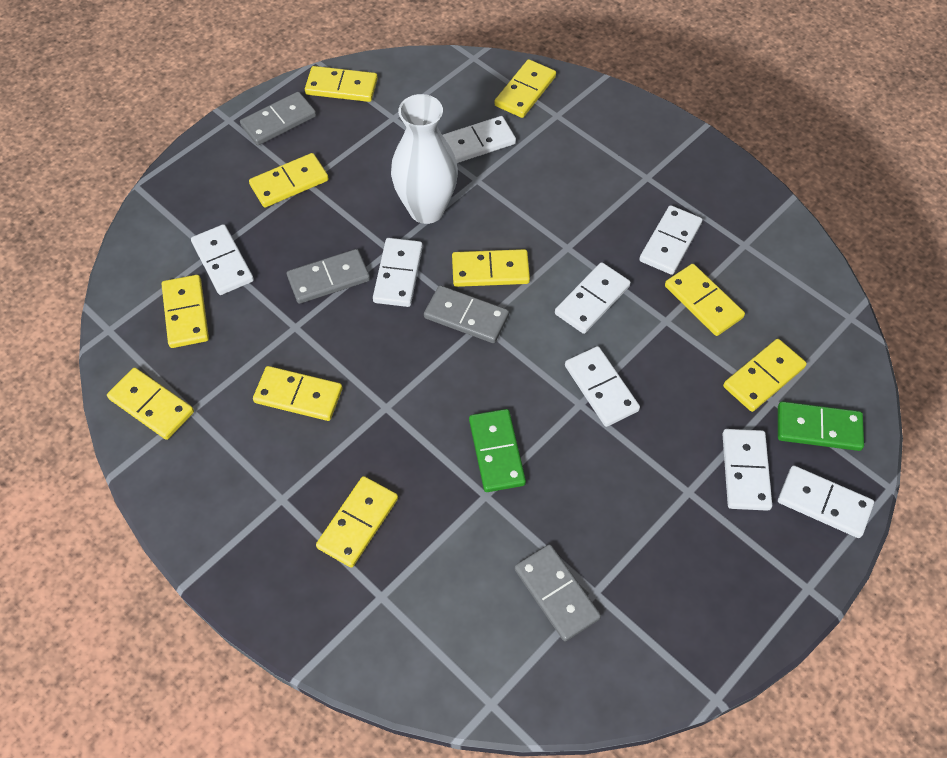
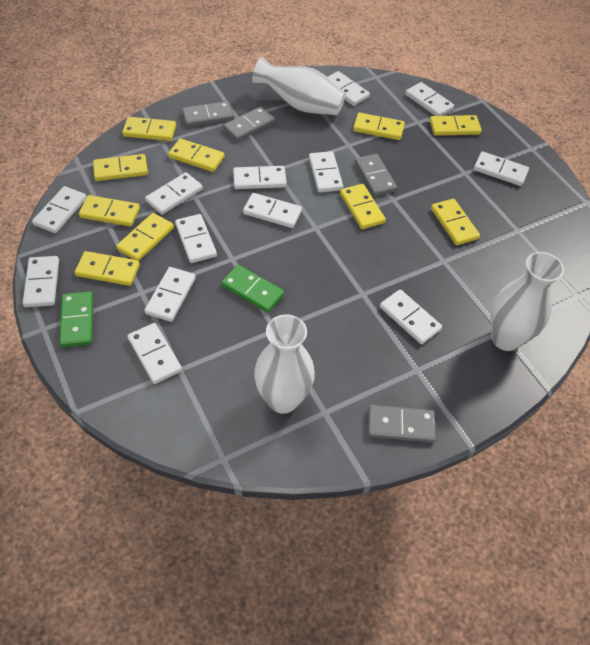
white domino: [191,224,254,295] [373,238,423,307] [443,116,516,163] [555,262,631,334] [565,346,640,427] [639,205,702,275] [722,429,772,511] [778,466,874,538] = 8 -> [23,256,59,307] [32,186,87,233] [127,323,182,384] [145,172,203,215] [145,267,196,322] [175,214,217,263] [233,166,287,189] [243,193,302,228] [309,151,343,192] [328,71,370,106] [380,289,442,344] [405,82,454,116] [474,151,529,186] = 13
white vase: [391,94,458,224] = 1 -> [252,57,346,115] [254,314,315,414] [491,252,564,351] = 3

